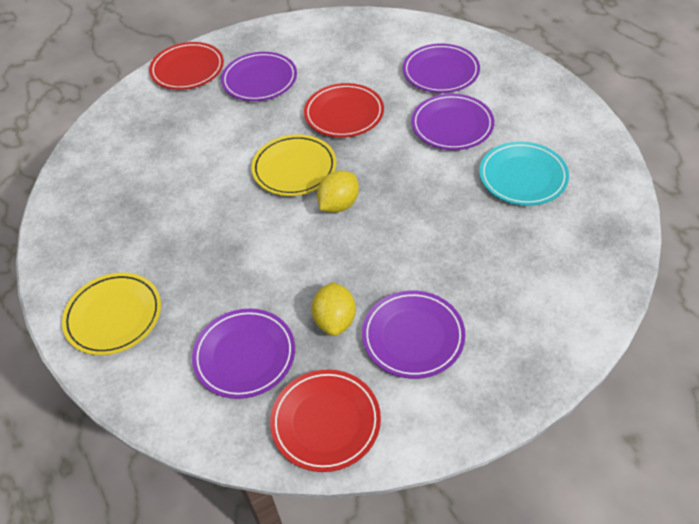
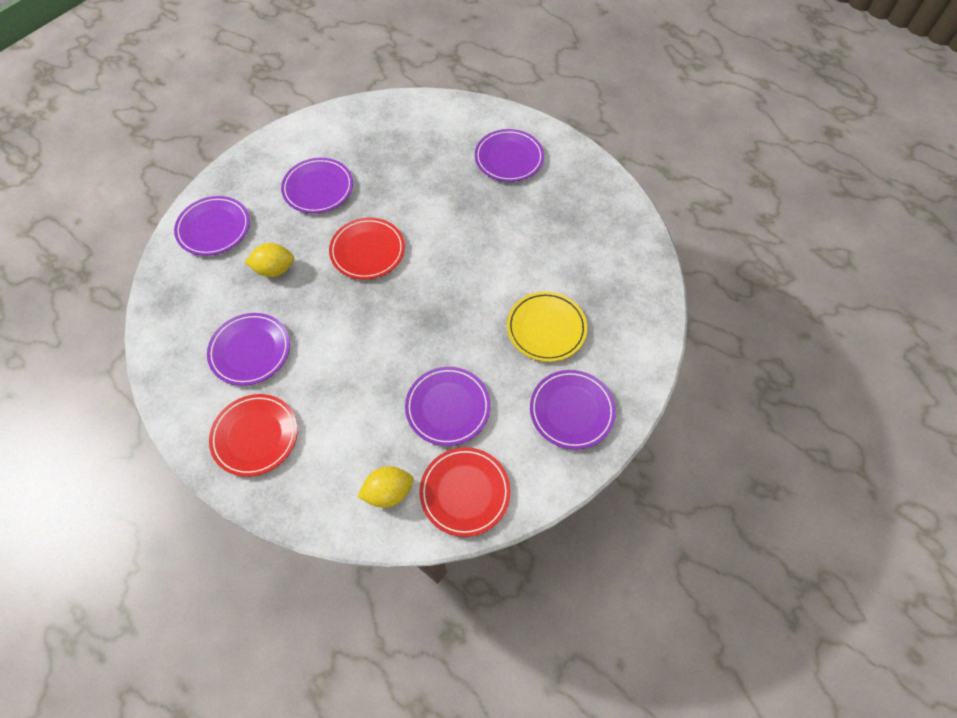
purple plate: [192,308,295,399] [221,52,297,101] [362,291,466,379] [403,43,480,93] [411,94,494,150] = 5 -> [174,196,250,256] [207,313,290,386] [281,158,353,213] [405,367,490,446] [475,129,544,182] [530,370,616,450] = 6
turquoise plate: [479,142,569,206] = 1 -> none = 0
yellow plate: [62,273,161,355] [251,135,337,196] = 2 -> [507,291,587,362] = 1

